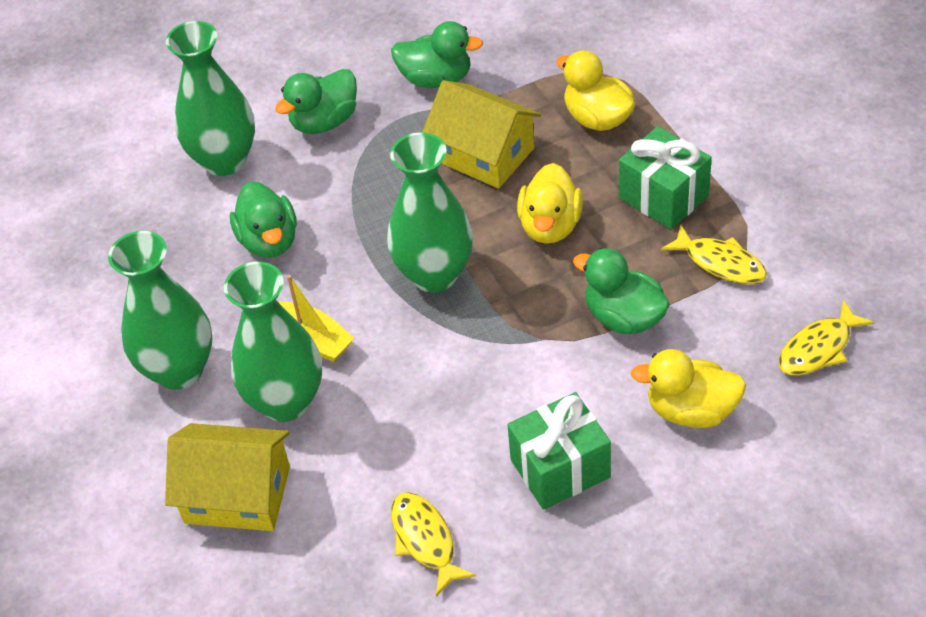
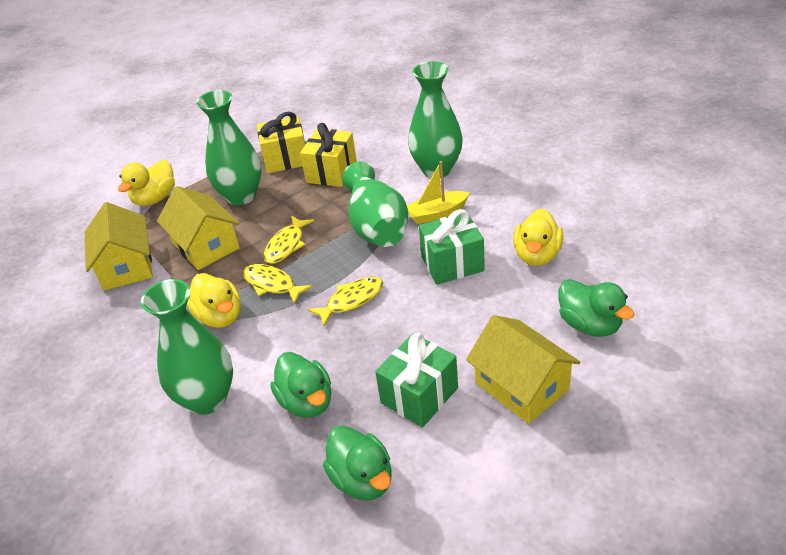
green duck: [230,181,297,258] [275,69,357,134] [391,21,483,88] [573,248,670,334] = 4 -> [270,352,331,418] [323,425,392,500] [558,279,634,337] = 3
yellow gift: none = 0 -> [257,112,305,173] [300,123,357,187] = 2
yellow house: [165,423,290,531] [422,80,541,189] = 2 -> [85,202,153,291] [157,186,240,270] [466,315,580,424] = 3

